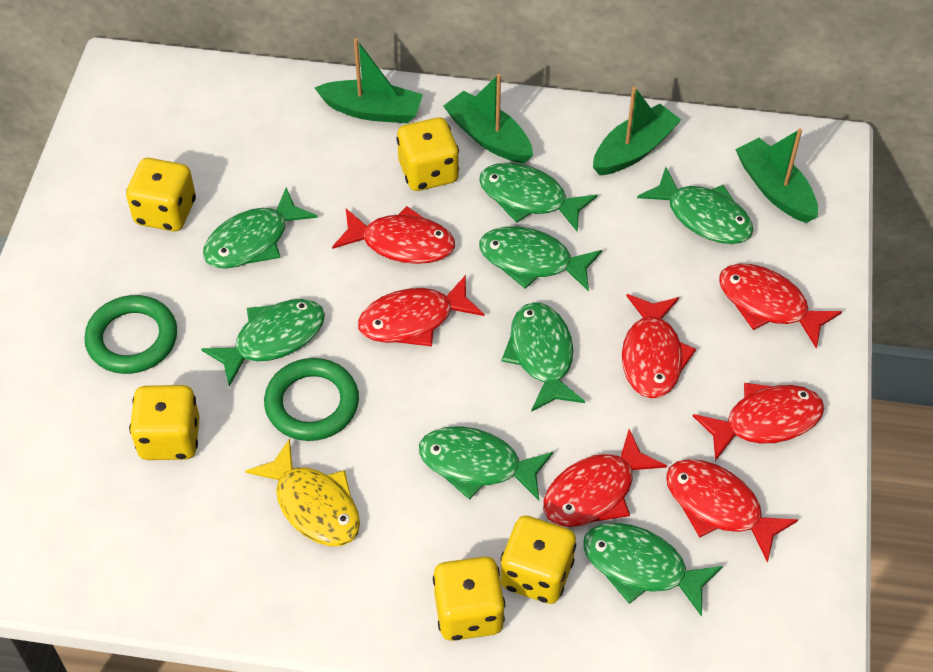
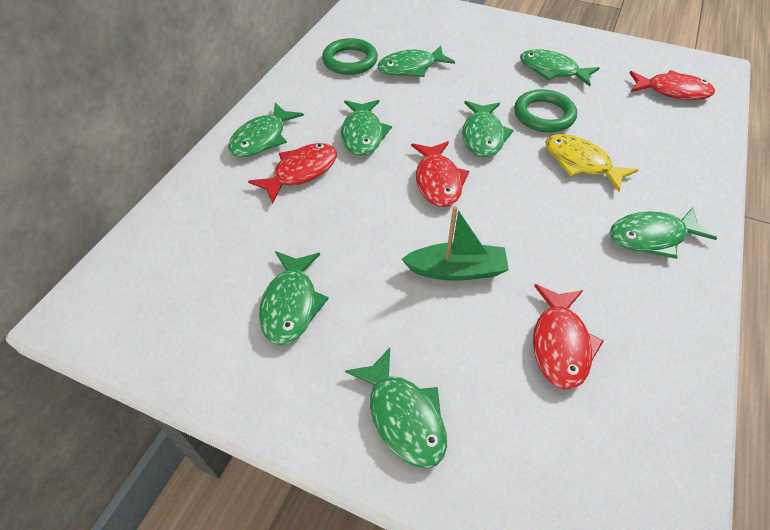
green boat: [315,38,423,123] [443,74,533,163] [593,86,681,175] [735,129,818,223] = 4 -> [401,206,509,281] = 1
red fish: [332,206,455,264] [358,275,484,346] [543,429,667,527] [622,294,696,398] [666,459,798,563] [693,383,824,461] [719,263,842,349] = 7 -> [248,143,337,204] [411,141,469,207] [533,284,604,390] [629,70,715,100] = 4
yellow dice: [126,158,196,231] [129,385,200,460] [396,117,459,191] [433,557,505,641] [500,516,576,604] = 5 -> none = 0

